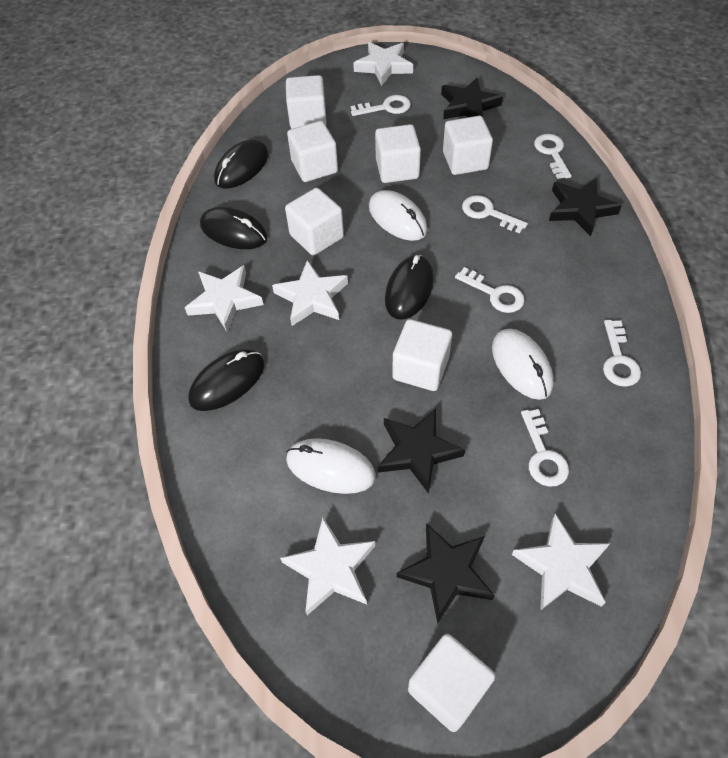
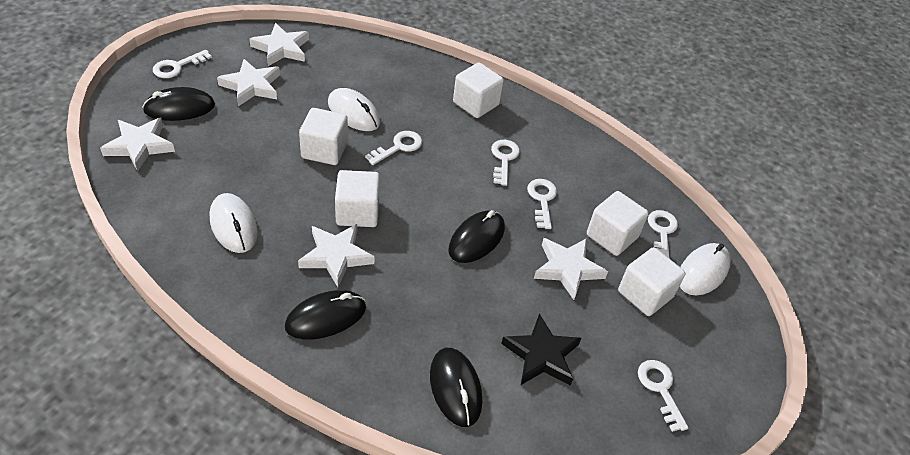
black star: [378,409,465,494] [397,523,495,624] [441,78,503,119] [549,178,621,236] = 4 -> [501,314,581,386] = 1
white cube: [285,188,344,255] [286,75,327,129] [287,121,338,182] [375,124,421,183] [393,319,452,391] [408,634,495,732] [443,116,493,175] = 7 -> [299,108,348,165] [335,170,380,227] [453,62,504,118] [587,191,649,256] [618,247,685,316] = 5

